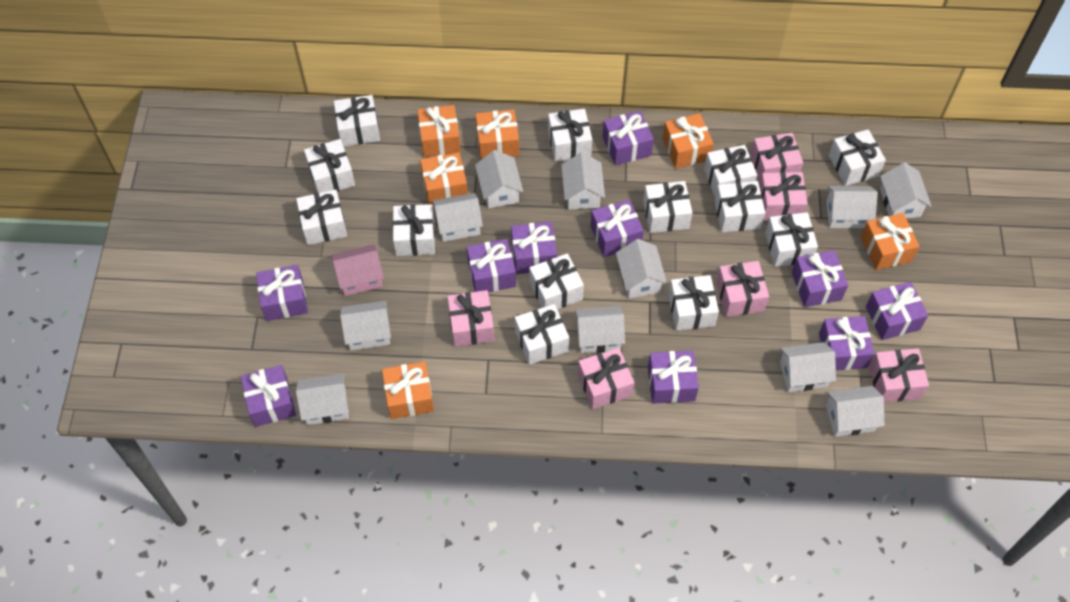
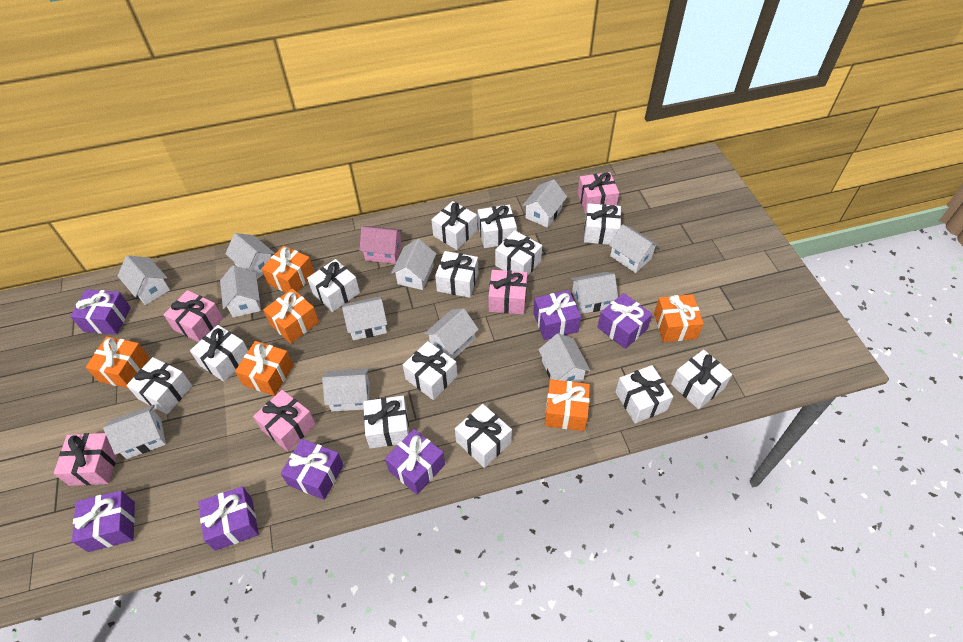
pink gift: [447,290,494,347] [578,348,634,409] [716,261,769,317] [750,133,803,183] [759,172,808,221] [869,348,929,402] = 6 -> [54,433,117,486] [163,290,223,342] [253,390,316,452] [488,270,527,314] [578,172,619,214] = 5
purple gift: [241,365,296,427] [256,265,308,321] [467,239,516,292] [511,221,557,274] [591,200,644,257] [603,111,654,166] [648,350,699,404] [792,250,848,307] [819,316,874,370] [866,282,928,340] = 10 -> [70,289,131,335] [72,491,135,552] [198,486,259,551] [281,439,344,500] [385,429,445,495] [533,290,581,340] [598,293,652,349] = 7
white house: [296,373,349,425] [340,301,391,350] [432,193,483,242] [475,150,523,208] [561,152,605,210] [575,306,625,353] [616,239,667,298] [780,342,836,392] [826,186,878,228] [826,386,884,437] [880,162,931,219] = 11 -> [103,405,166,459] [118,255,170,305] [220,265,261,318] [225,233,275,279] [322,368,370,411] [342,296,387,340] [391,239,436,290] [424,308,479,359] [522,179,567,228] [538,333,590,382] [571,272,618,314] [609,224,659,273] = 12

